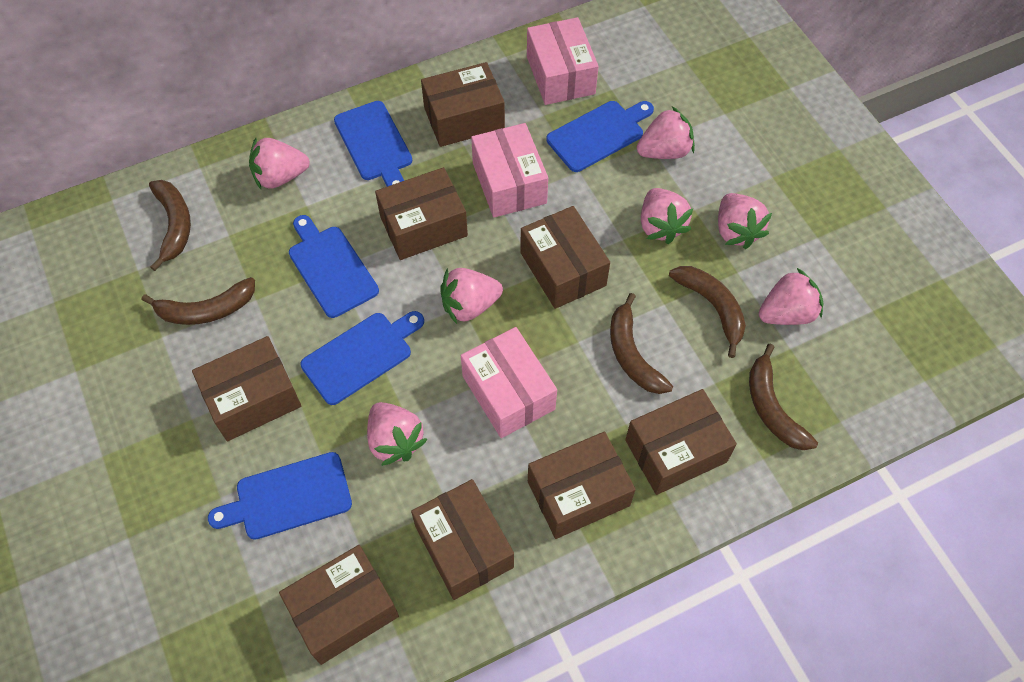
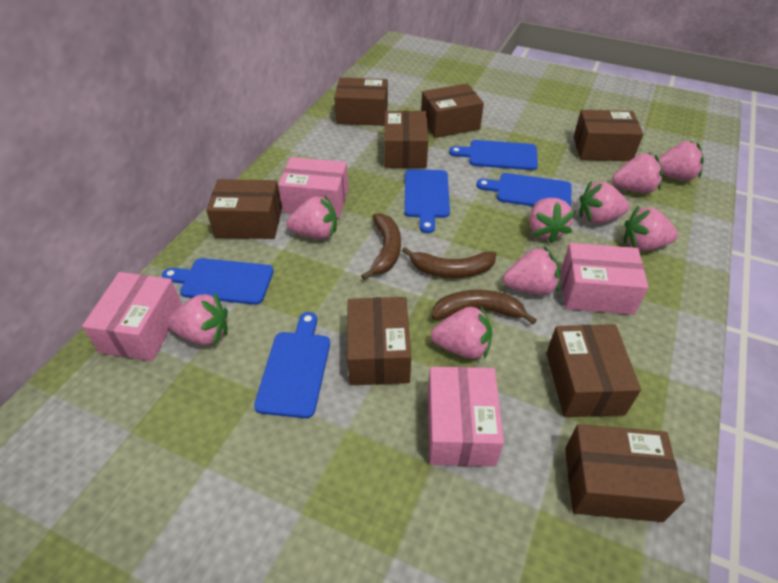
brown banana: [142,277,255,325] [149,180,191,271] [610,293,673,394] [669,266,746,358] [749,344,818,450] = 5 -> [361,213,401,280] [402,247,496,278] [432,290,536,324] = 3
pink box: [461,327,557,438] [471,123,548,217] [527,17,599,105] = 3 -> [82,272,182,361] [278,157,349,218] [428,367,504,467] [561,243,648,315] = 4
pink strawberry: [249,138,310,189] [367,402,428,466] [441,268,503,324] [637,106,695,159] [641,188,693,244] [718,193,772,249] [759,268,823,325] = 7 -> [167,292,228,345] [286,196,337,239] [431,305,492,359] [503,247,560,295] [529,198,575,243] [579,181,630,224] [612,152,663,193] [624,206,678,251] [659,141,704,181] = 9

